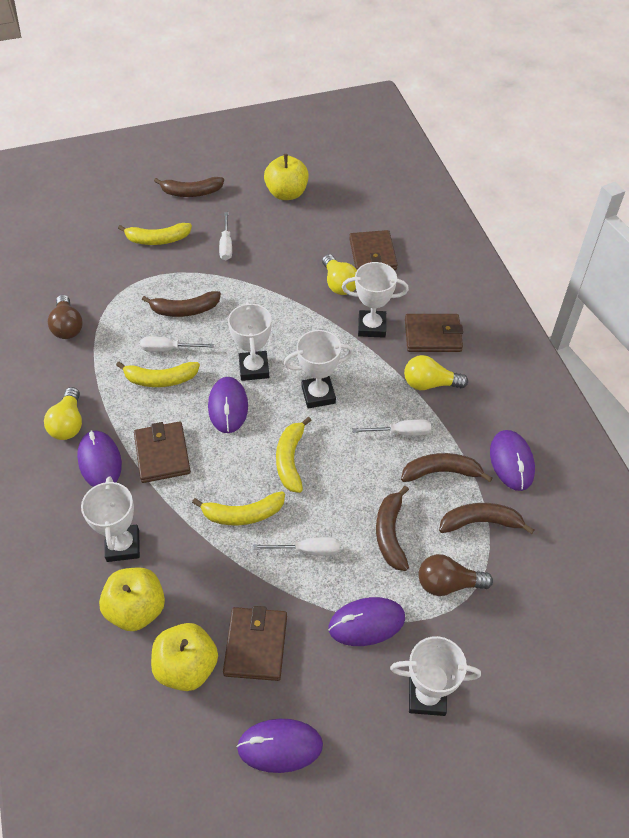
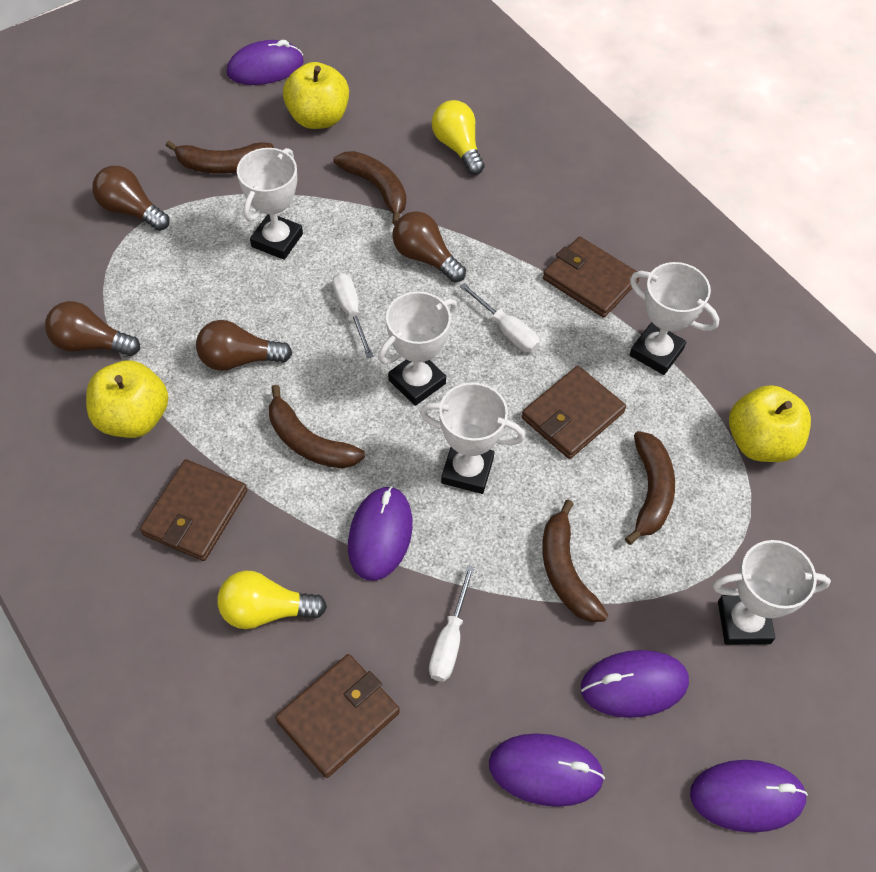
brown light bulb: [48,295,83,339] [418,554,493,596] = 2 -> [45,301,140,356] [92,166,169,231] [196,320,292,371] [392,211,466,283] = 4
white screwdriver: [140,336,214,352] [219,212,232,260] [253,537,340,556] [352,419,431,436] = 4 -> [332,273,374,358] [429,565,475,682] [460,283,540,352] = 3
yellow banana: [116,361,200,387] [118,223,192,245] [192,491,285,526] [276,417,312,493] = 4 -> none = 0
yellow light bulb: [44,387,82,440] [322,254,357,295] [404,355,468,390] = 3 -> [217,571,327,629] [432,100,485,175] = 2

